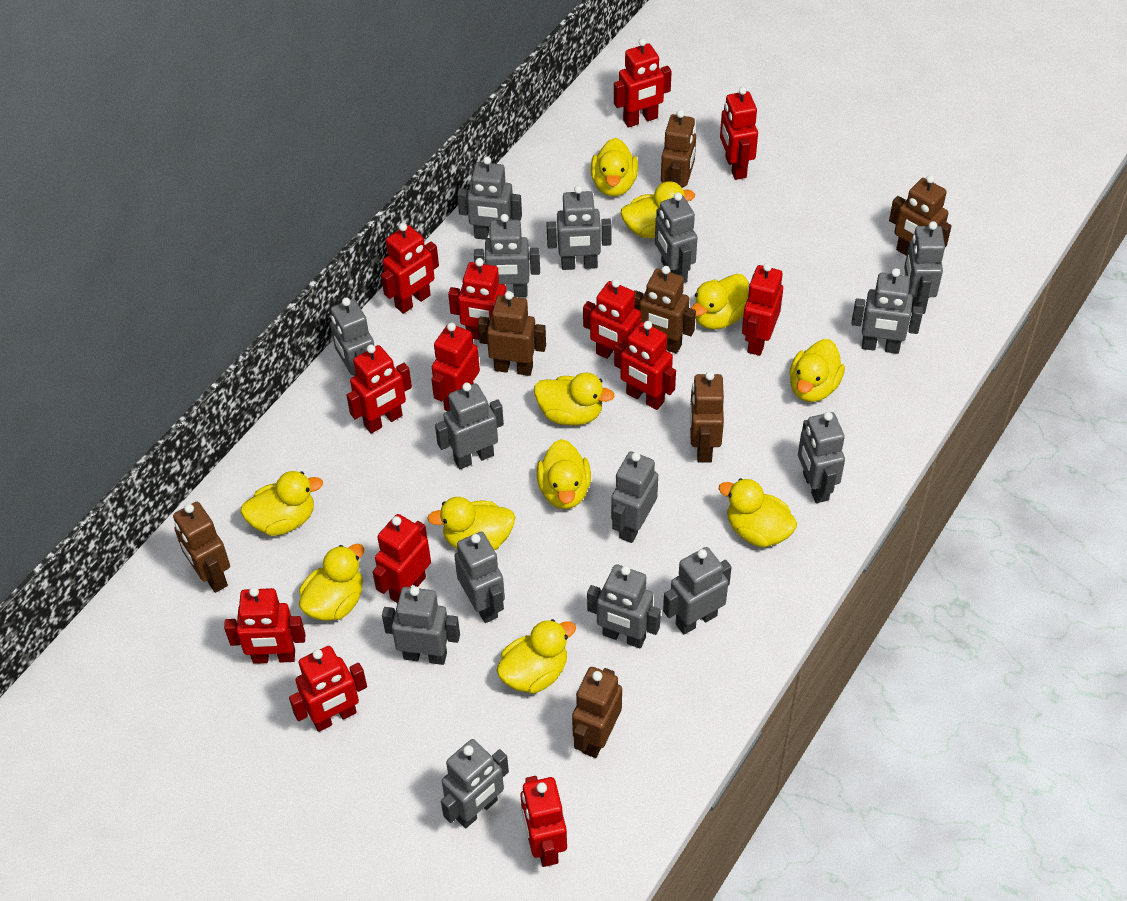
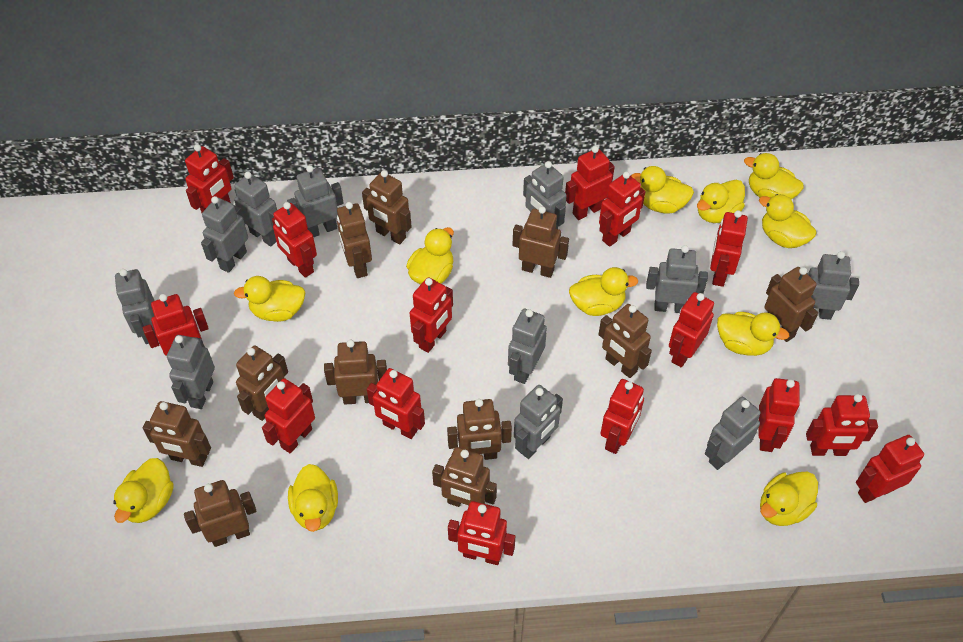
brown robot: [173,502,230,593] [478,291,546,376] [572,667,622,758] [634,266,696,354] [661,110,696,188] [690,371,724,463] [889,175,952,256] = 7 -> [143,401,211,467] [184,480,256,547] [236,346,288,421] [324,340,387,404] [337,202,372,278] [362,170,412,244] [432,447,497,507] [447,399,512,460] [512,206,569,278] [598,304,652,378] [764,267,818,342] = 11
grey robot: [330,297,374,376] [382,586,460,665] [435,383,504,469] [441,739,509,828] [454,532,505,623] [457,156,522,240] [474,214,540,297] [546,185,611,270] [587,564,661,649] [611,451,658,543] [655,193,697,283] [663,547,732,634] [798,412,845,503] [851,268,923,354] [904,221,945,314] = 15 -> [115,269,155,344] [167,335,215,409] [201,196,248,273] [234,172,277,246] [287,165,344,237] [508,309,547,384] [514,385,563,459] [523,161,567,229] [646,245,708,313] [705,397,761,470] [807,251,859,320] = 11
red robot: [224,587,306,664] [289,646,367,732] [346,345,412,433] [373,514,431,603] [381,223,439,314] [431,323,480,411] [448,258,506,340] [521,776,567,867] [583,279,641,359] [614,38,672,128] [614,321,676,410] [720,87,758,180] [742,263,783,356] = 13 -> [143,294,209,356] [185,144,234,213] [262,378,315,453] [272,202,317,278] [367,368,425,439] [410,277,453,353] [448,501,515,565] [565,146,615,220] [599,171,645,247] [600,379,644,454] [669,292,714,367] [710,210,748,287] [758,378,800,452] [806,394,878,456] [856,435,924,503] = 15

